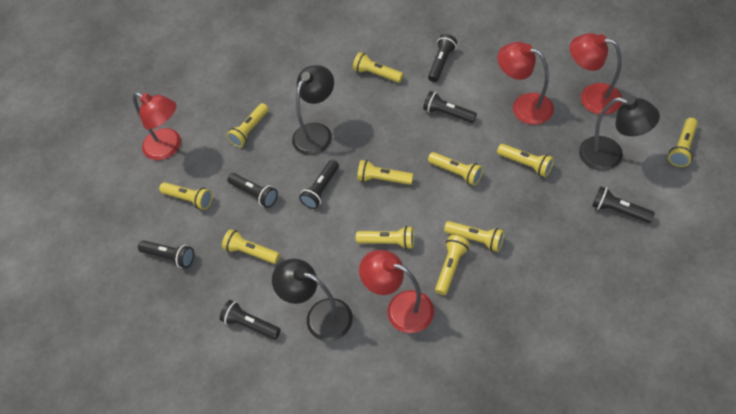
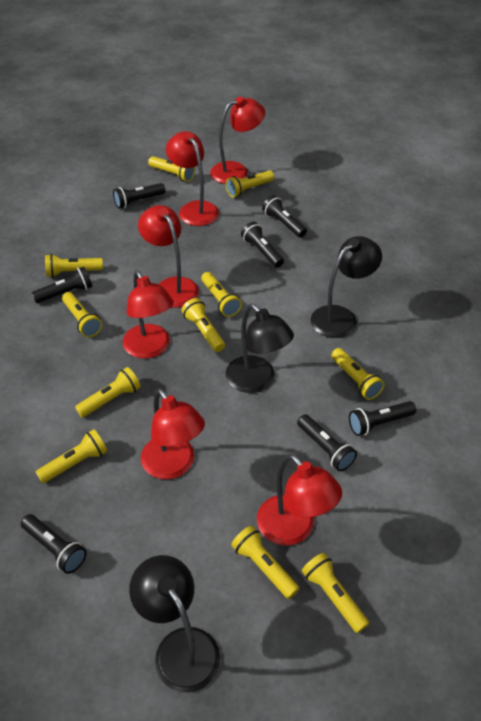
red lamp: [133,92,181,160] [359,250,434,333] [498,42,554,125] [570,33,622,115] = 4 -> [123,270,174,359] [138,205,199,308] [141,388,205,479] [166,131,219,226] [210,96,265,184] [257,454,342,545] = 6

